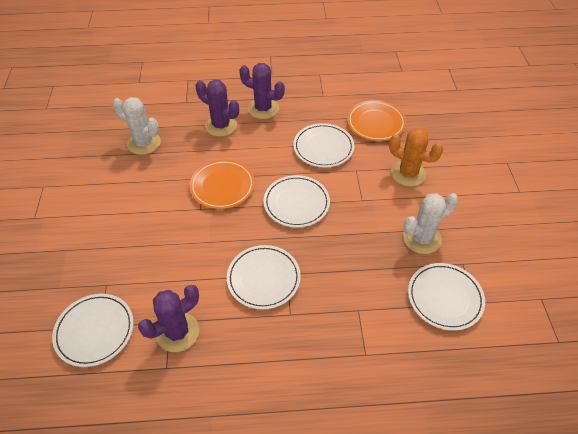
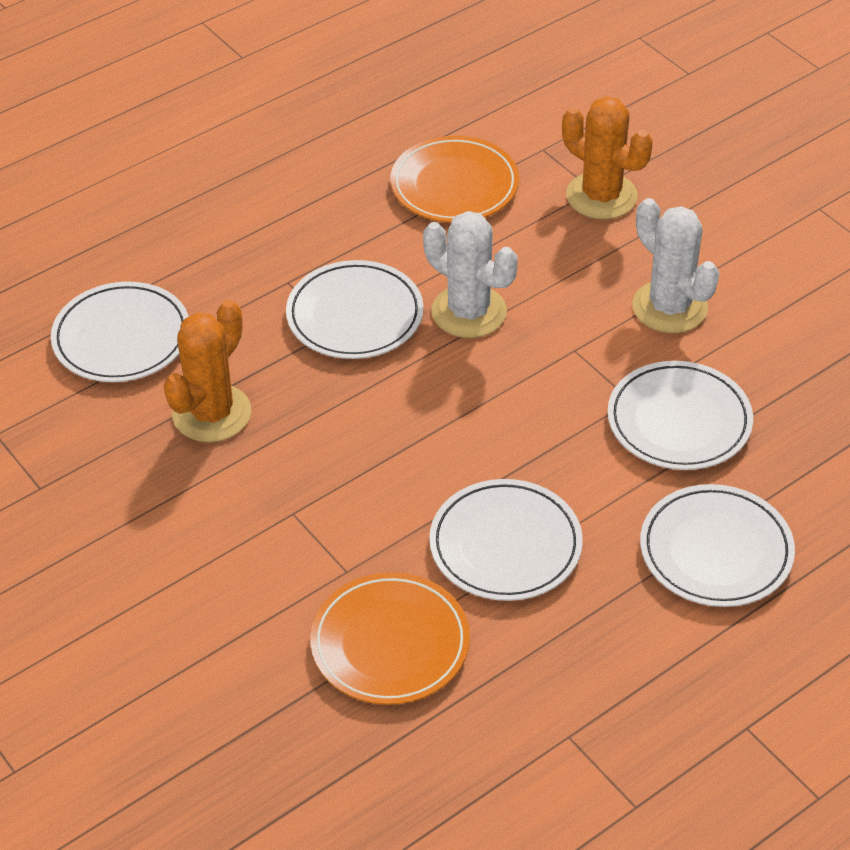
orange cactus: [389,128,444,187] = 1 -> [163,300,251,442] [562,96,653,219] = 2
purple cactus: [138,285,199,352] [195,80,239,137] [239,63,285,119] = 3 -> none = 0

